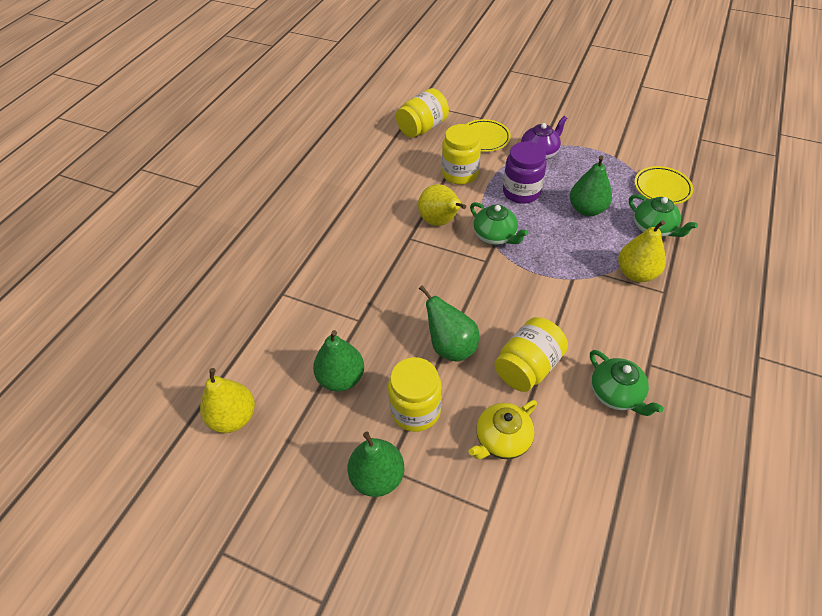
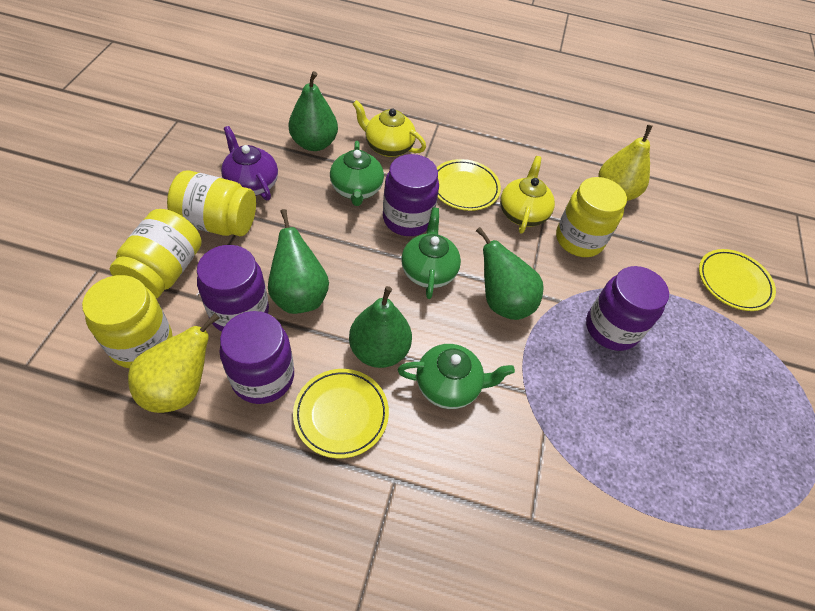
purple jar: [503,141,547,204] = 1 -> [197,245,269,332] [219,311,294,404] [383,154,439,236] [586,266,669,351] = 4
yellow pear: [200,368,255,433] [418,184,466,226] [618,220,666,282] = 3 -> [128,313,219,413] [598,125,653,201] = 2
yellow plate: [467,119,511,152] [634,166,693,204] = 2 -> [293,369,389,459] [437,159,501,211] [699,249,776,311] = 3
yellow teapot: [468,400,537,459] = 1 -> [353,100,426,157] [500,156,555,234] = 2

